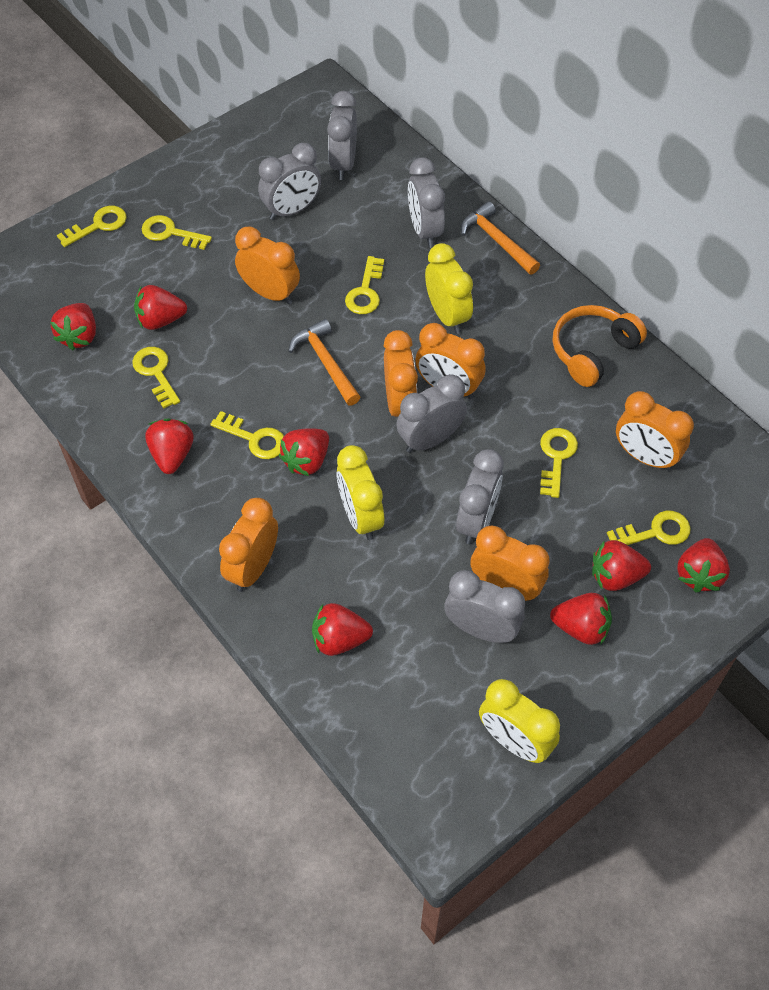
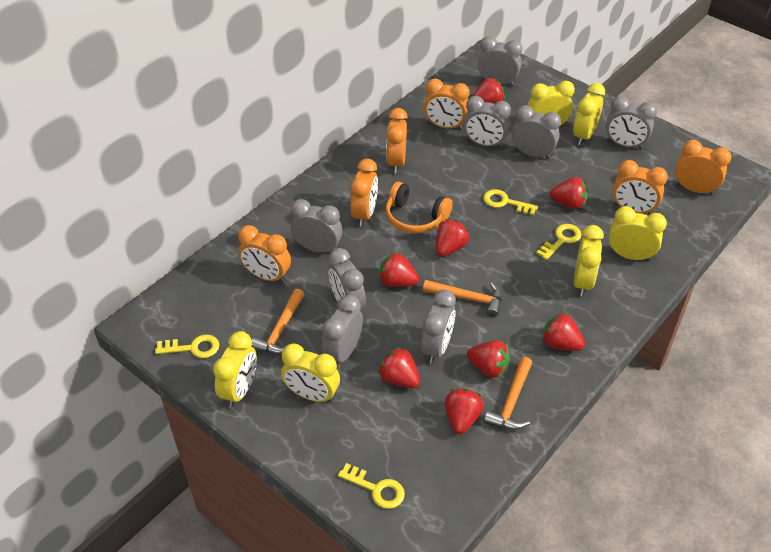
grey clock: [258,143,321,220] [327,91,357,180] [396,374,467,453] [408,157,445,248] [444,570,525,643] [456,449,504,544] = 6 -> [291,199,343,253] [322,295,363,364] [328,248,366,310] [421,290,456,364] [463,96,511,148] [478,36,522,86] [512,105,561,159] [606,96,657,149] = 8
orange hammer: [288,319,360,405] [461,202,540,275] = 2 -> [252,289,305,354] [423,280,502,317] [484,357,532,430] = 3
yellow clock: [337,445,384,540] [425,243,473,334] [479,679,560,763] = 3 -> [213,331,257,408] [281,343,340,403] [528,81,575,126] [573,83,605,145] [574,225,604,297] [609,206,667,261] = 6
yellow key: [57,206,127,247] [132,347,180,409] [142,215,212,250] [210,411,284,459] [345,256,384,314] [540,428,578,498] [607,511,691,545] = 7 -> [155,334,219,358] [338,463,405,509] [483,189,538,215] [536,224,582,260] = 4

